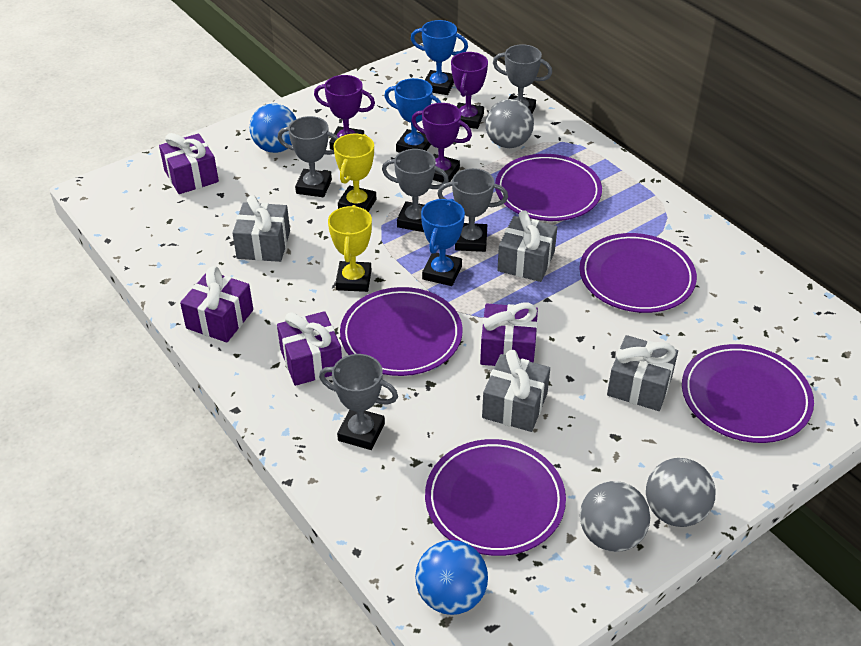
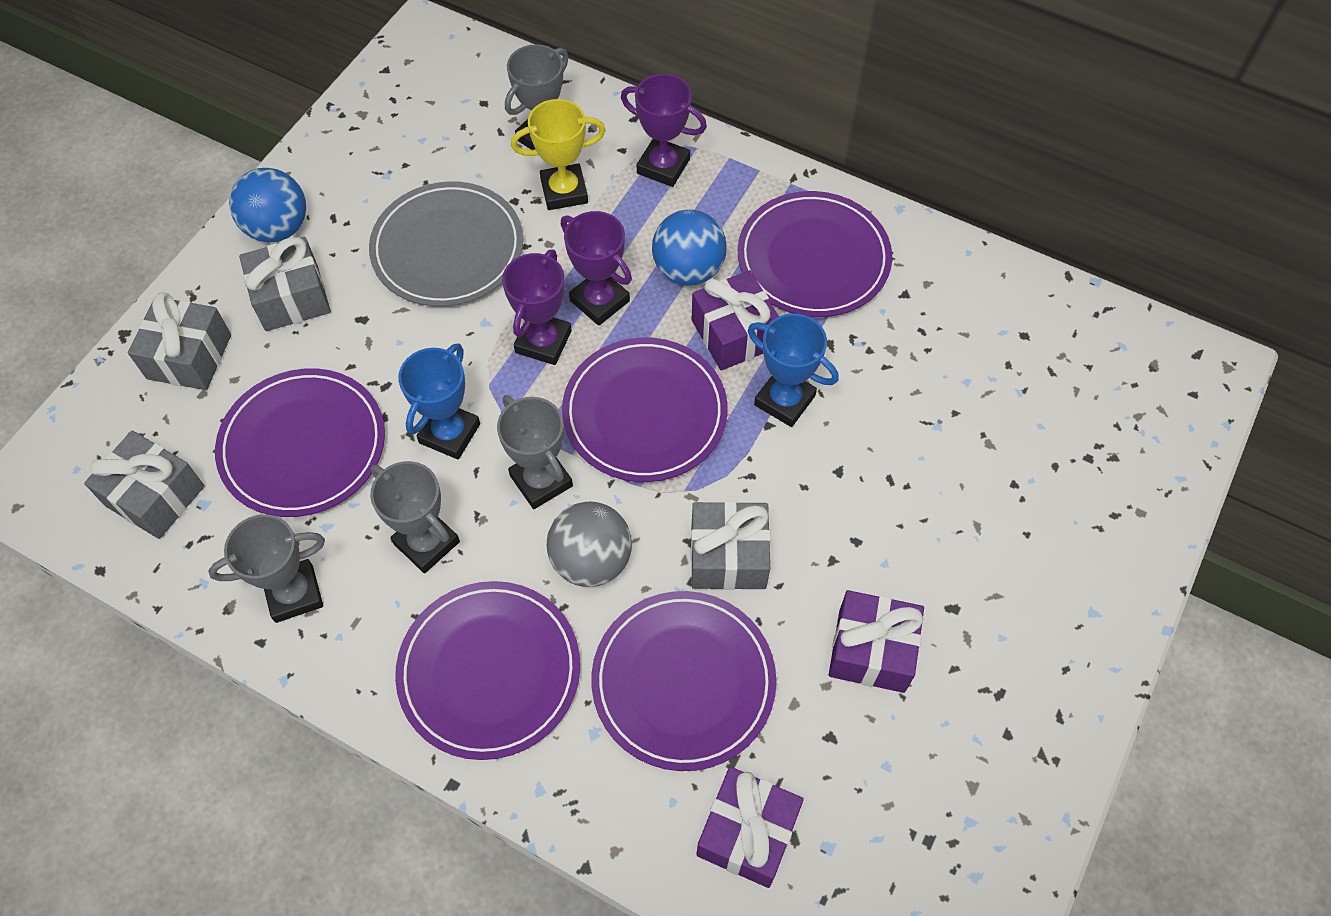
blue trophy: [384,78,442,153] [411,20,468,95] [421,199,465,286] = 3 -> [398,343,480,460] [748,314,839,427] = 2
grey ball: [485,99,534,148] [580,481,650,552] [646,458,716,527] = 3 -> [547,502,632,587] = 1
grey plate: none = 0 -> [369,182,523,306] = 1
grey trophy: [278,116,338,197] [319,354,398,450] [382,149,449,232] [437,168,508,252] [493,44,552,114] = 5 -> [208,514,325,623] [370,461,460,573] [497,395,573,509] [505,44,569,150] = 4
purple gift: [159,133,219,194] [180,266,253,343] [277,311,342,386] [480,303,538,366] = 4 -> [692,270,779,371] [696,767,804,888] [829,590,924,693] = 3
yellow trophy: [328,205,372,292] [333,134,376,212] = 2 -> [511,99,606,210] = 1

